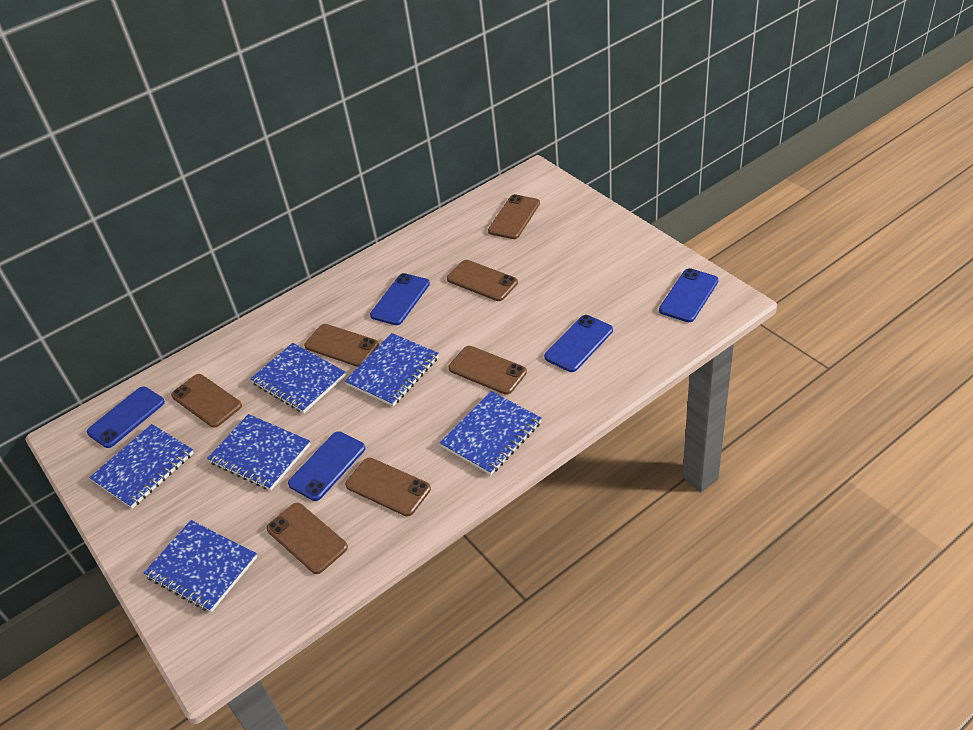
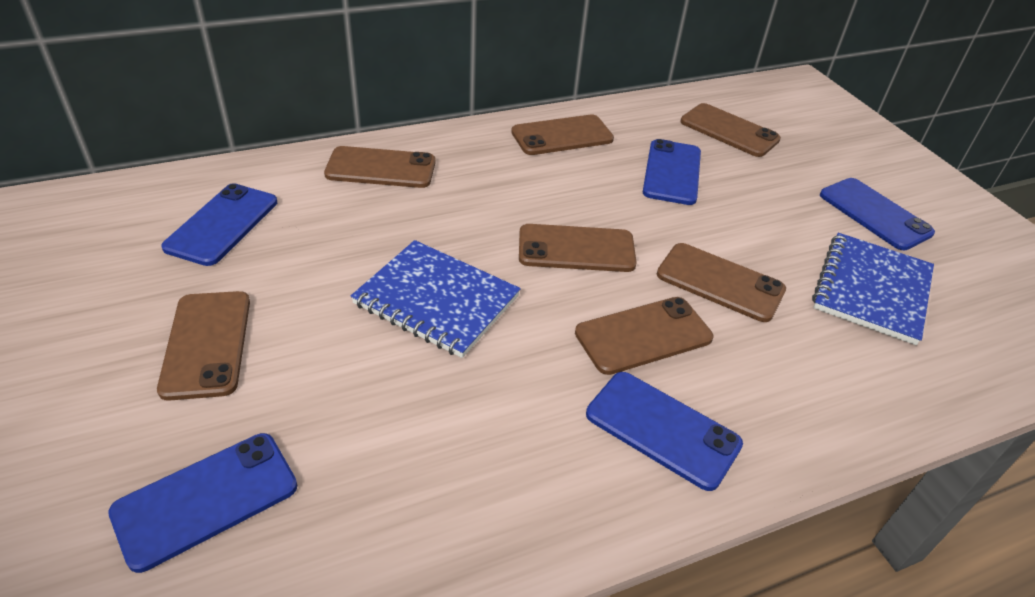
blue notebook: [89,424,194,509] [144,520,257,612] [207,414,311,490] [250,343,346,413] [345,333,439,406] [440,391,542,475] = 6 -> [351,240,521,358] [812,233,934,345] = 2

